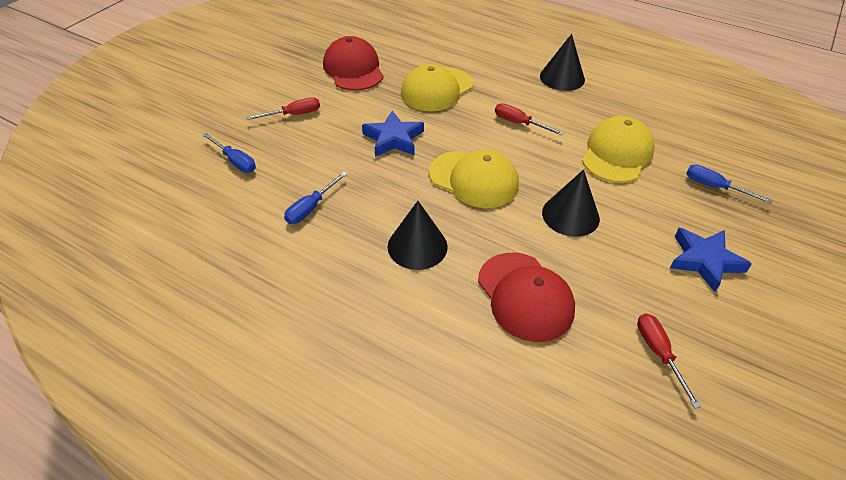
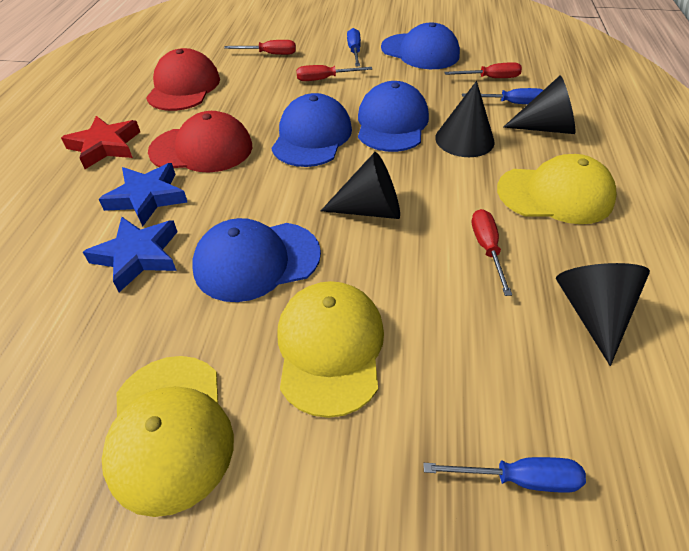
black cone: [388,201,448,270] [540,34,585,91] [542,169,600,237] = 3 -> [321,152,400,219] [435,81,495,157] [503,76,575,134] [556,263,650,366] = 4
blue cap: none = 0 -> [192,218,321,302] [272,93,352,167] [358,81,429,152] [381,22,460,69] = 4
red screwdriver: [246,97,320,120] [495,103,564,135] [637,313,701,409] = 3 -> [224,40,296,55] [296,65,372,81] [444,62,522,78] [472,209,512,296] = 4
red star: none = 0 -> [61,116,140,169] = 1

